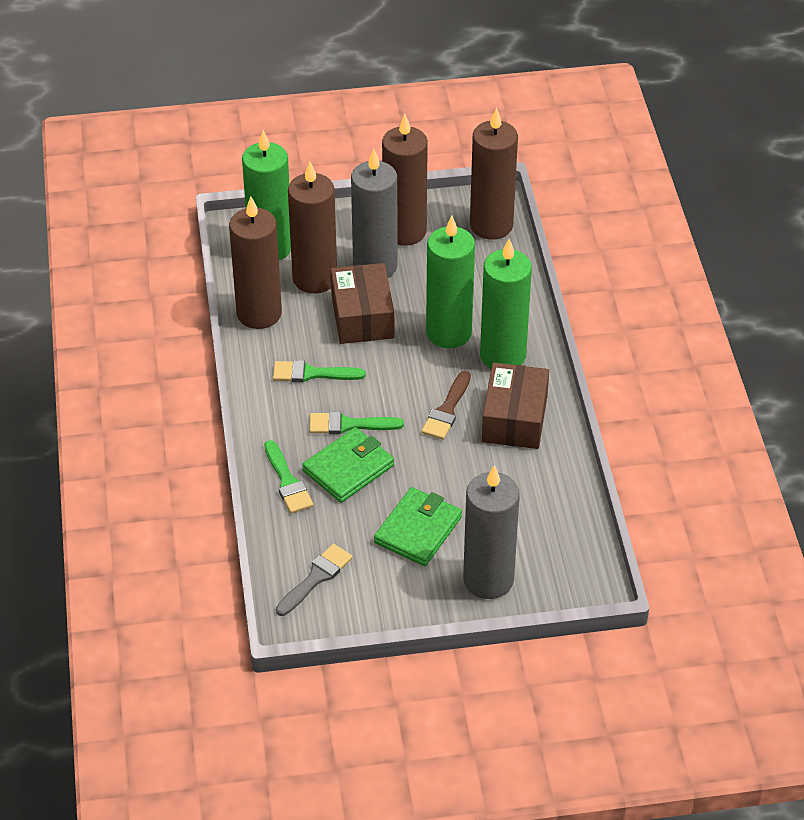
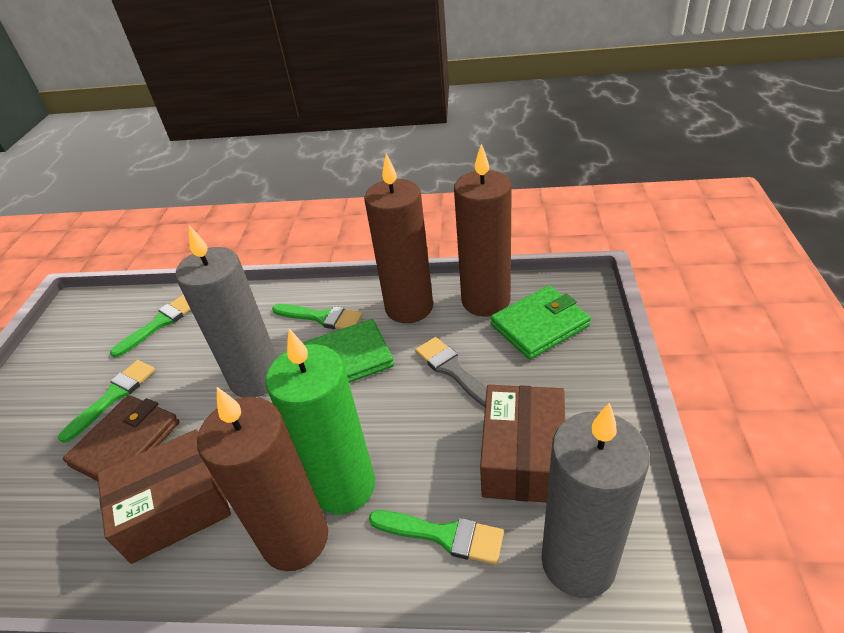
brown brush: [422,371,471,440] = 1 -> none = 0
brown candle: [229,196,282,329] [288,162,337,294] [382,114,428,246] [470,107,518,240] = 4 -> [197,387,328,571] [364,154,433,323] [454,144,512,316] = 3
brown wallet: none = 0 -> [63,395,179,481] = 1
green brush: [264,440,314,514] [273,360,366,382] [309,412,404,434] = 3 -> [58,360,155,443] [110,295,191,358] [272,304,363,329] [369,510,504,565] = 4
green candle: [242,130,291,260] [426,215,475,348] [480,239,532,368] = 3 -> [266,329,375,514] = 1

